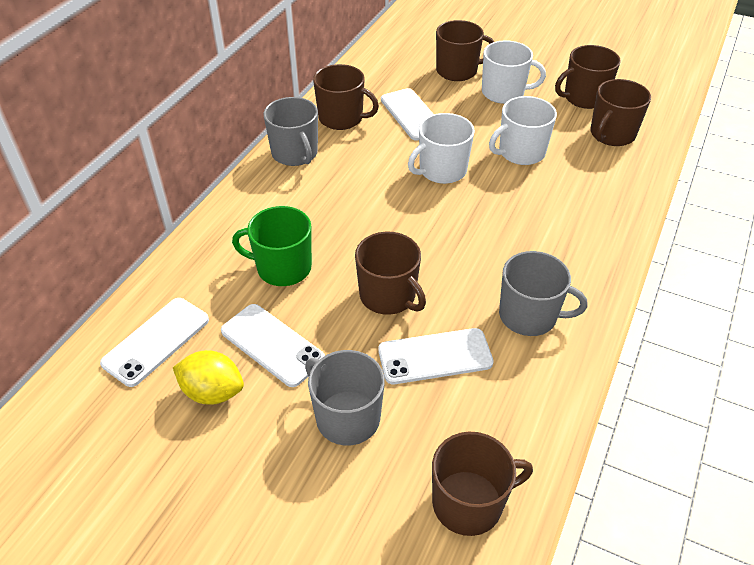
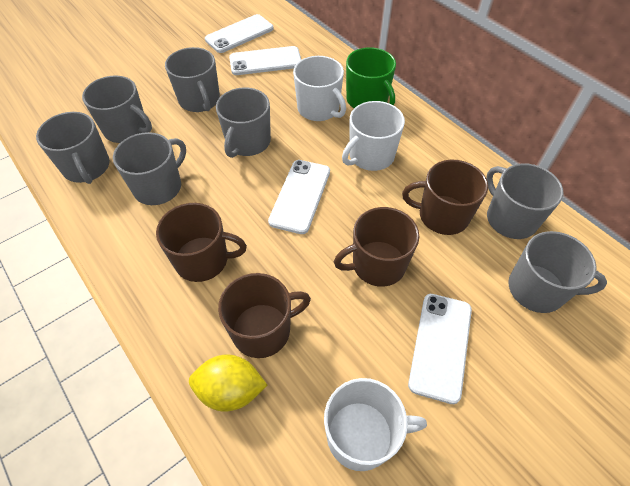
brown mug: [313,64,379,130] [355,232,426,315] [432,431,533,536] [436,20,494,81] [555,45,620,109] [590,79,651,146] = 6 -> [156,203,247,282] [218,273,311,358] [334,207,419,287] [402,160,488,235] = 4
grey mug: [264,97,318,166] [305,350,385,445] [499,251,587,336] = 3 -> [36,112,110,184] [82,75,152,143] [113,132,186,205] [165,47,220,112] [216,87,271,158] [486,163,563,239] [508,231,607,313] = 7

